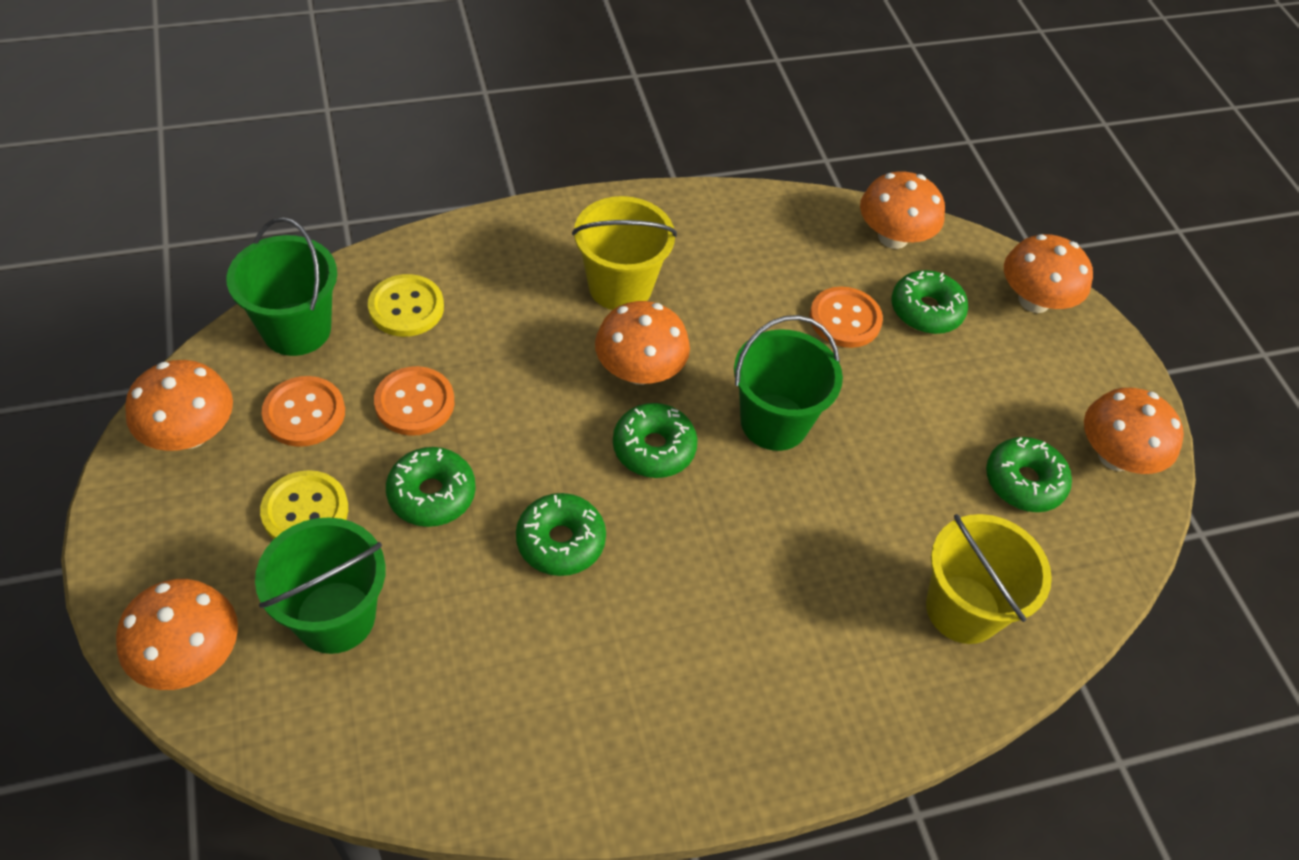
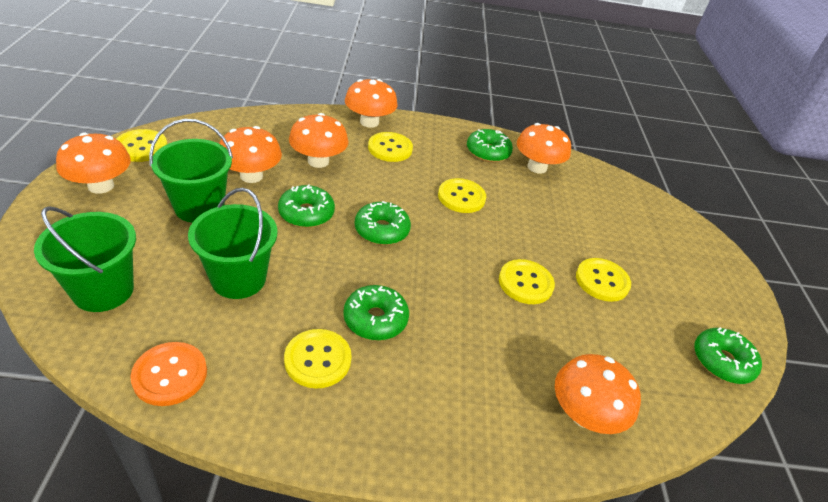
orange button: [261,376,345,447] [374,366,454,436] [810,287,883,348] = 3 -> [130,342,207,406] = 1
yellow bucket: [572,196,677,310] [926,514,1052,644] = 2 -> none = 0
yellow button: [260,470,348,540] [368,274,444,337] = 2 -> [116,129,167,162] [284,329,352,388] [368,132,413,162] [438,178,486,213] [499,259,555,304] [576,258,631,302] = 6

